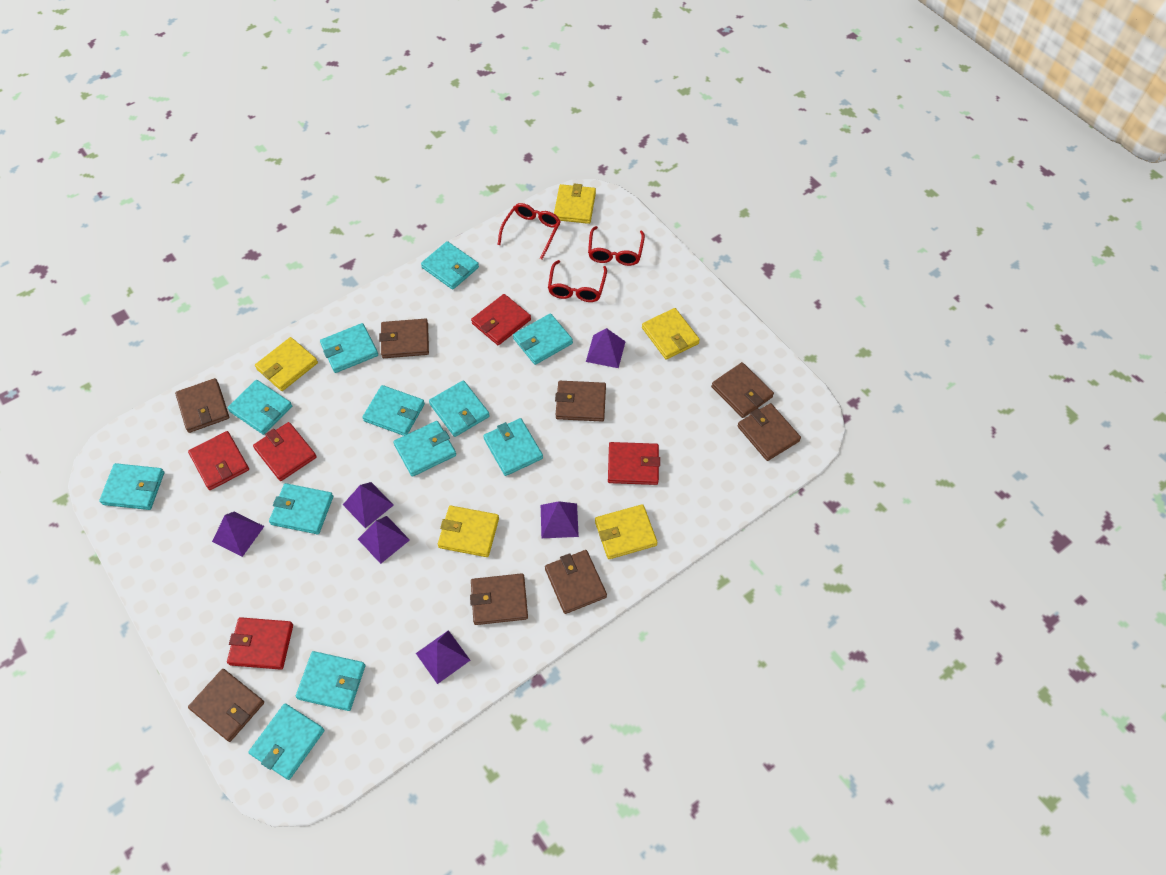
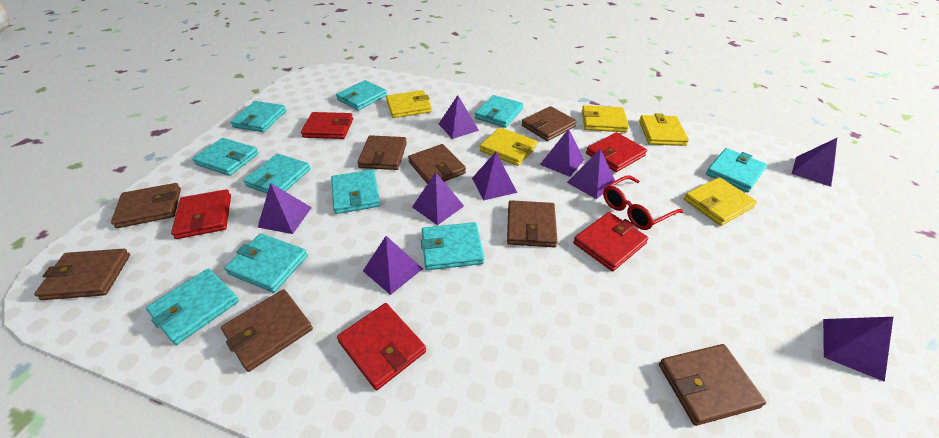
purple pyramid: [212,512,264,557] [343,482,394,528] [358,516,410,564] [416,630,470,684] [541,501,579,538] [586,328,626,368] = 6 -> [258,183,312,234] [363,236,423,295] [412,172,464,225] [439,95,479,139] [472,152,517,200] [540,129,584,177] [567,149,615,199] [792,138,837,187] [823,317,893,382] = 9
red glasses: [498,203,561,259] [548,260,607,302] [588,226,645,266] = 3 -> [603,176,683,230] = 1
turquoise wallet: [99,463,164,510] [228,380,292,435] [248,704,325,780] [269,483,333,534] [296,651,365,711] [320,323,378,373] [362,385,425,436] [393,421,456,477] [421,241,479,290] [429,380,490,437] [484,418,543,476] [513,313,573,365] = 12 -> [146,268,239,345] [192,138,259,176] [224,233,308,293] [230,101,286,132] [243,154,311,193] [331,169,380,214] [336,80,387,111] [421,222,484,270] [475,95,524,128] [706,148,767,192] = 10

